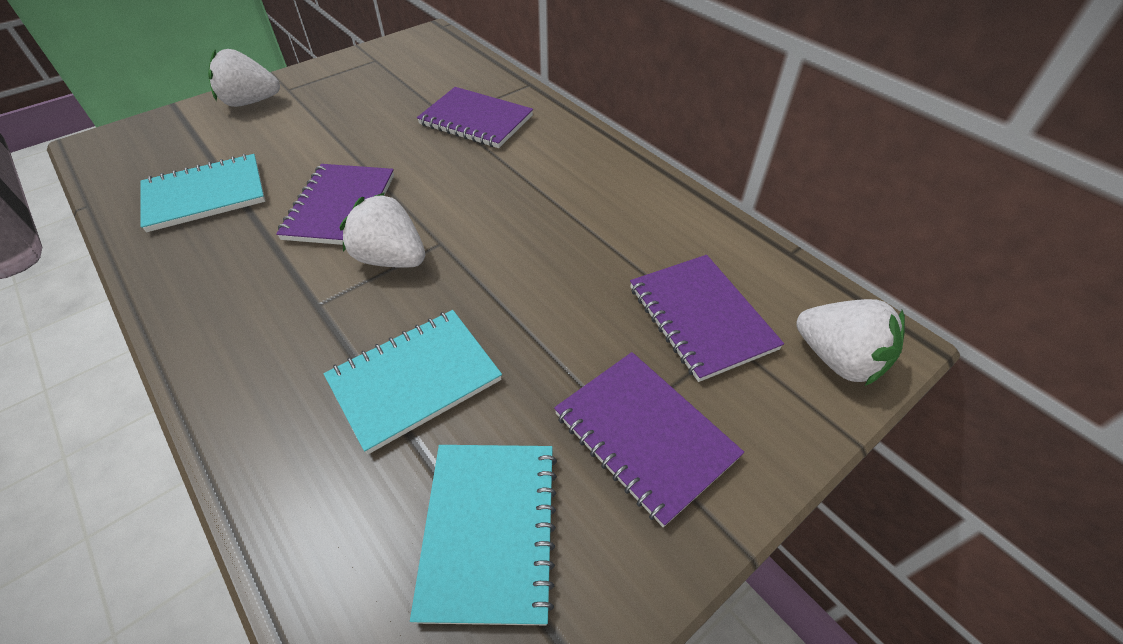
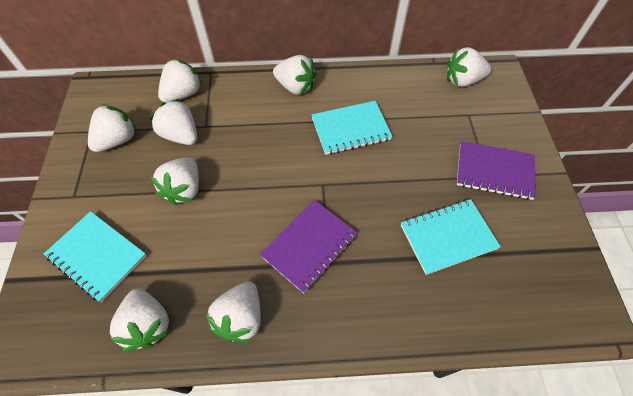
purple notebook: [276,164,394,245] [417,87,533,148] [554,352,744,527] [630,255,784,382] = 4 -> [260,200,358,293] [457,141,536,200] = 2
white strawberry: [208,49,280,107] [340,193,425,268] [796,299,905,386] = 3 -> [88,104,137,152] [110,288,170,351] [150,98,197,145] [151,157,199,205] [158,59,203,103] [206,281,261,343] [273,55,316,95] [447,47,491,87] = 8

